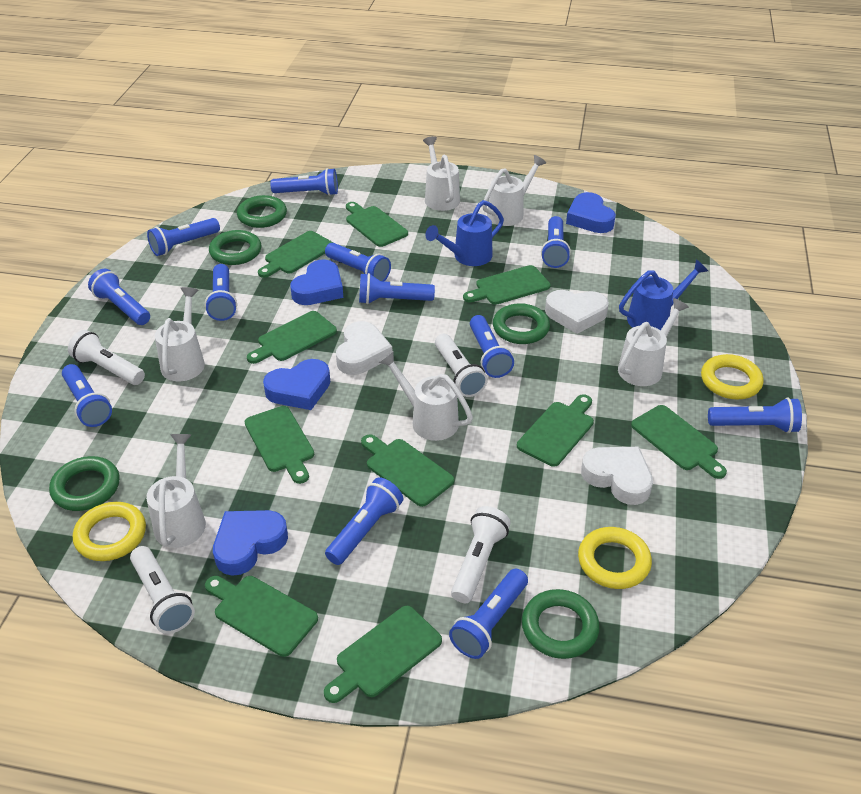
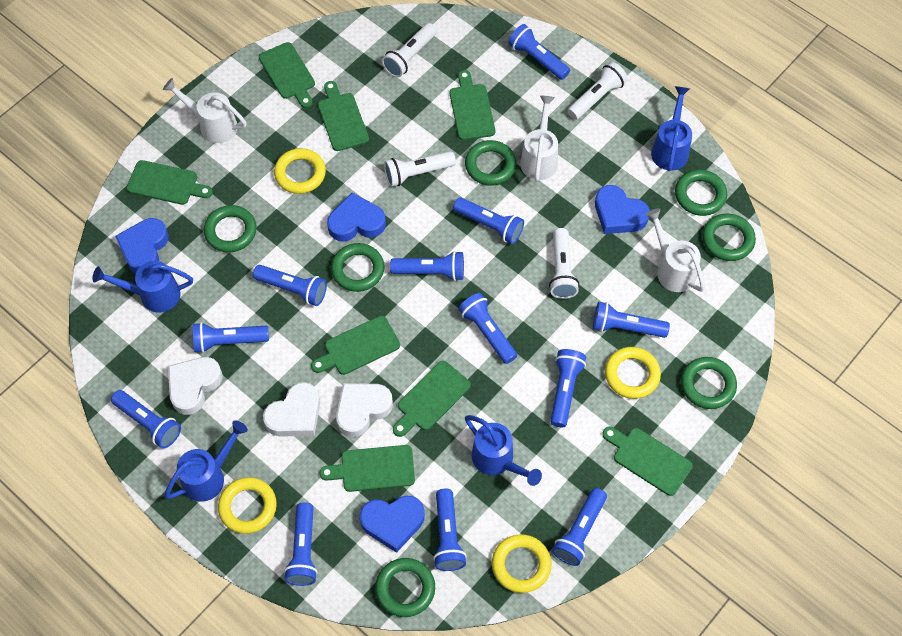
blue watering can: [425,200,504,266] [619,259,708,330] = 2 -> [92,261,193,313] [164,420,248,502] [465,415,542,486] [651,86,692,171] = 4
green cutting board: [205,576,318,657] [244,406,314,484] [247,311,337,364] [258,231,333,278] [324,606,442,703] [346,202,408,247] [361,434,454,507] [463,265,551,305] [517,394,594,467] [631,405,727,479] = 10 -> [127,160,213,205] [259,42,315,108] [311,316,400,375] [318,81,369,151] [320,445,415,492] [393,361,471,437] [450,70,495,140] [602,427,693,496] = 8
green ring: [49,456,120,511] [209,230,262,265] [237,195,287,228] [493,303,550,344] [522,589,600,659] = 5 -> [204,205,257,253] [331,243,385,292] [375,558,435,617] [465,140,516,185] [675,170,727,216] [681,357,737,409] [702,214,756,261] = 7
white watering can: [146,434,206,548] [155,287,205,381] [379,351,473,441] [423,136,460,211] [483,155,546,226] [618,298,689,386] = 6 -> [163,78,247,143] [520,95,558,181] [645,208,705,292] = 3
yellow ring: [73,502,146,561] [578,527,652,589] [701,354,763,399] = 3 -> [218,477,277,534] [274,148,326,194] [492,534,551,593] [605,347,661,399] = 4

